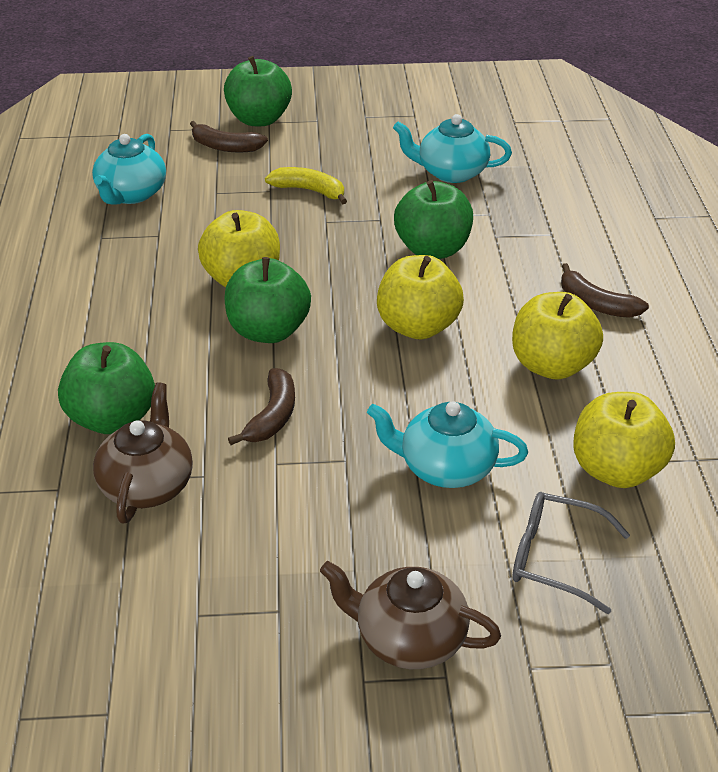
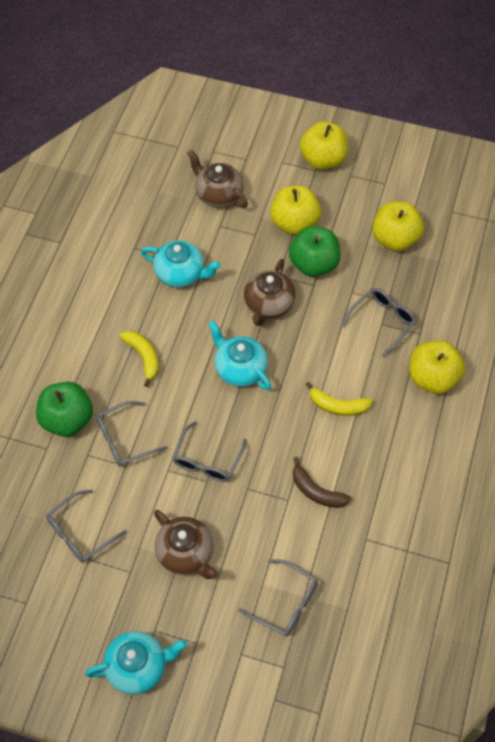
brown banana: [190,121,268,153] [228,368,295,445] [561,263,649,318] = 3 -> [293,457,351,508] = 1
brown teapot: [93,382,193,524] [320,561,501,669] = 2 -> [154,510,218,579] [187,150,248,208] [244,259,295,326] = 3
green apple: [58,342,155,434] [224,56,292,126] [225,257,311,343] [394,180,473,259] = 4 -> [36,382,93,437] [289,226,341,277] = 2
grey glasses: [512,492,630,614] = 1 -> [46,490,127,563] [96,401,168,466] [172,421,247,482] [238,559,318,637] [342,288,416,357] = 5
yellow banana: [265,167,347,204] = 1 -> [120,331,158,387] [306,382,373,416] = 2

